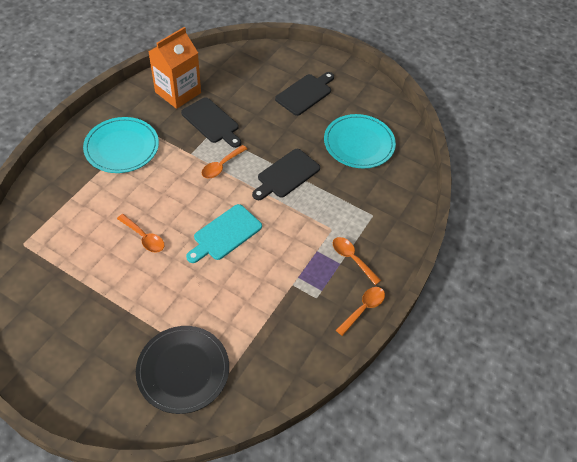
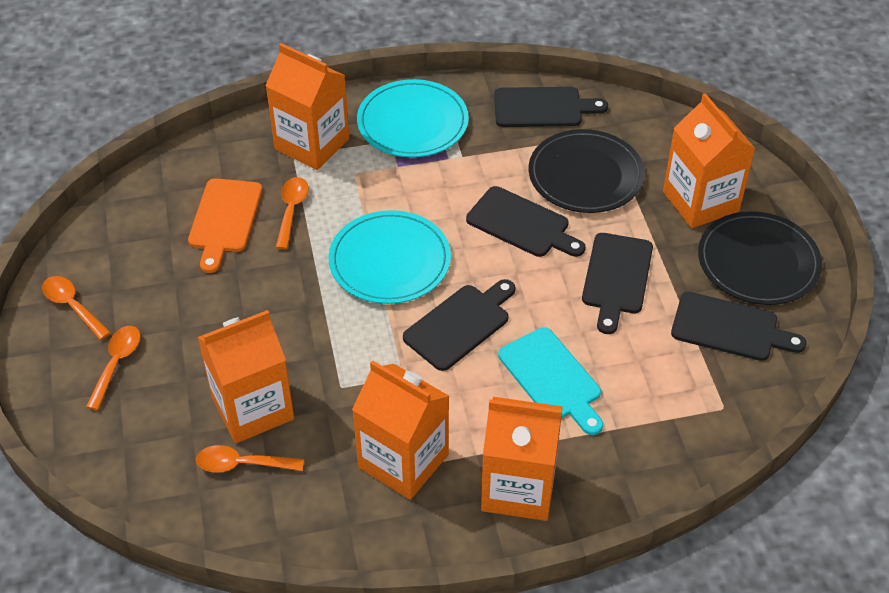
black cutting board: [181,97,241,148] [252,149,320,200] [275,72,334,116] = 3 -> [403,279,516,371] [466,186,586,257] [494,87,608,127] [582,233,653,334] [671,292,807,361] = 5
black plate: [136,326,229,414] = 1 -> [529,129,645,213] [698,211,822,305] = 2
orange carton: [148,27,201,109] = 1 -> [198,310,294,444] [265,43,349,170] [352,361,449,500] [481,397,563,521] [663,93,756,228] = 5
orange cutting board: none = 0 -> [188,178,262,273] = 1

